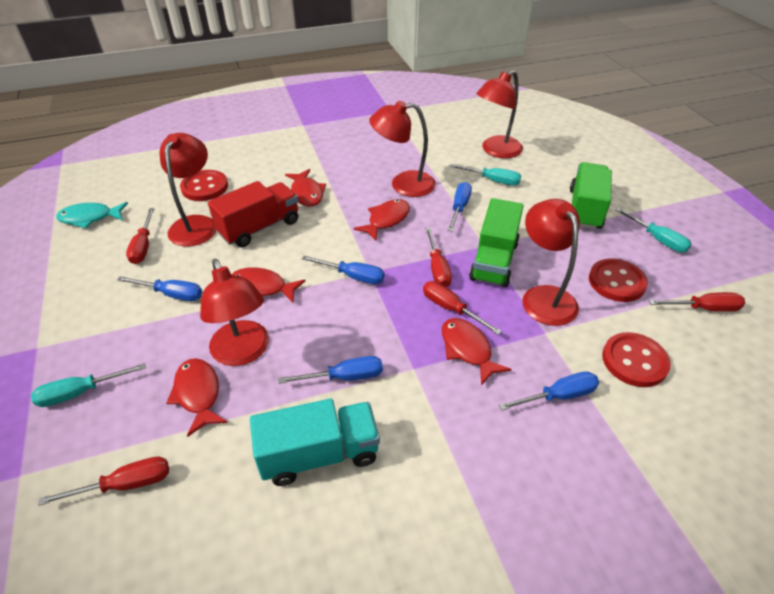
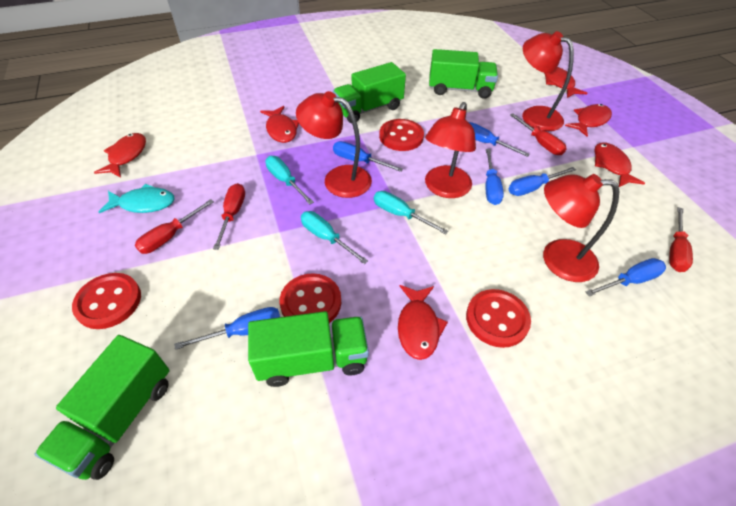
blue screwdriver: [117,276,202,301] [278,356,383,384] [302,256,384,284] [447,182,472,231] [499,371,599,410] = 5 -> [174,307,280,350] [333,141,403,172] [469,122,530,157] [485,149,504,205] [509,167,576,196] [586,258,666,296] = 6
green truck: [469,198,524,287] [570,162,612,230] = 2 -> [34,335,170,480] [248,311,369,387] [333,62,406,123] [429,49,498,99] = 4
red button: [180,170,228,201] [589,259,648,302] [602,332,671,387] = 3 -> [72,273,141,329] [280,273,341,323] [379,119,424,151] [466,289,531,348] = 4
red fish: [166,358,228,437] [231,267,305,303] [285,169,326,206] [353,199,410,241] [442,318,512,386] = 5 -> [94,133,146,177] [260,106,299,143] [398,285,448,360] [544,67,587,98] [565,104,612,137] [594,142,645,187] = 6
red lamp: [160,133,216,247] [200,259,269,366] [369,100,436,197] [476,70,523,158] [522,199,580,326] = 5 -> [296,91,372,198] [425,102,476,198] [522,31,574,131] [543,174,619,282] = 4
red screwdriver: [38,457,169,506] [126,208,155,264] [423,281,502,335] [425,228,452,287] [649,292,745,312] = 5 -> [135,199,214,254] [213,183,245,250] [510,113,567,155] [669,207,693,272] = 4
red truck: [208,181,298,247] = 1 -> none = 0
turquoise truck: [250,399,380,486] = 1 -> none = 0

